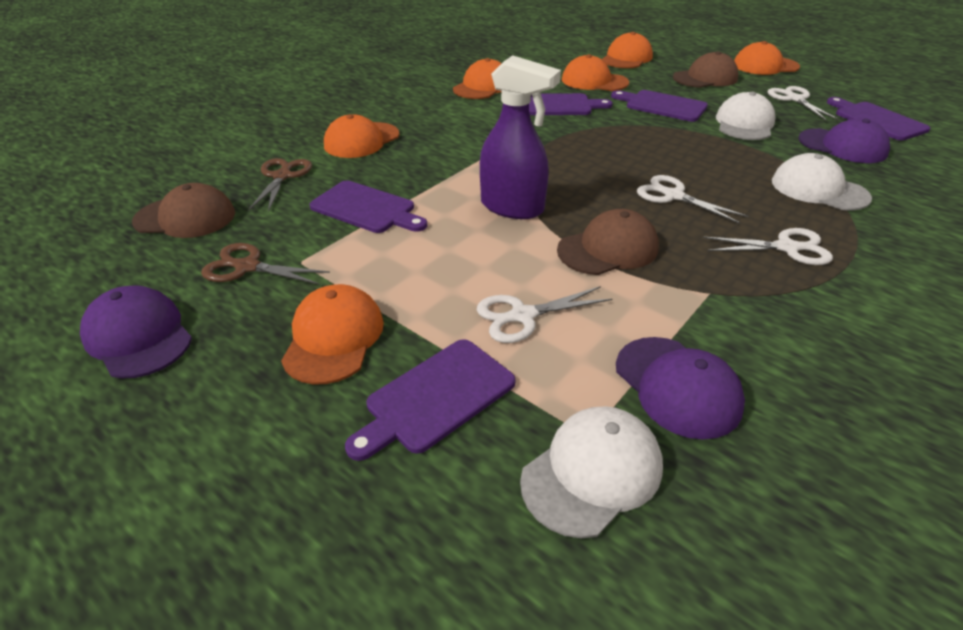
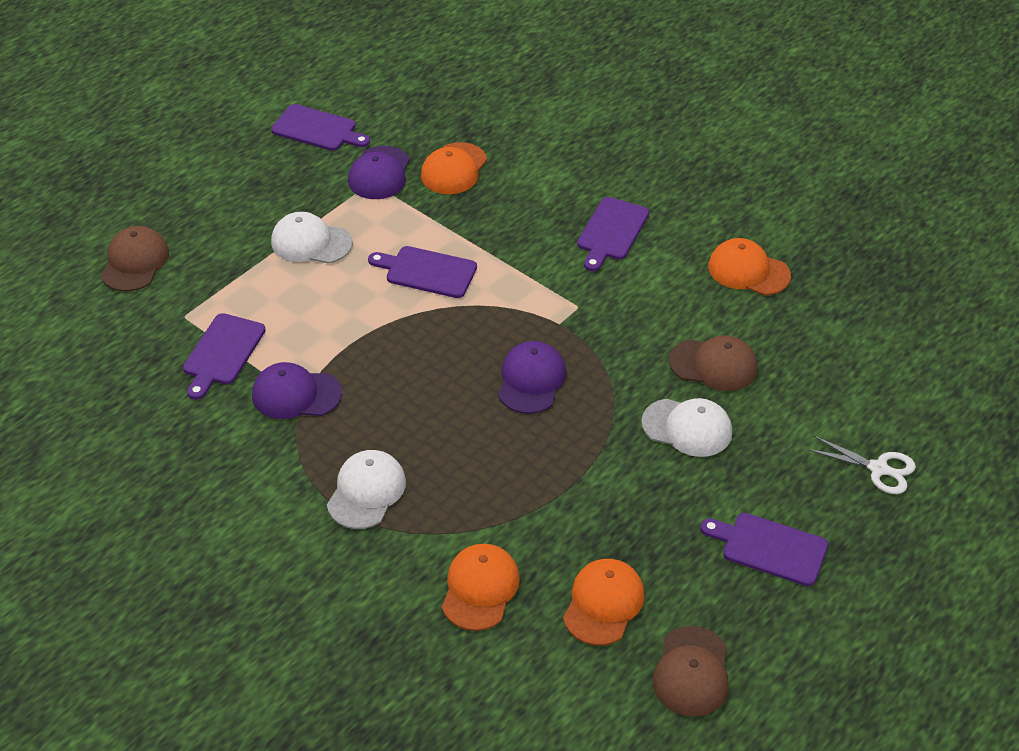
brown scissors: [201,243,330,285] [248,158,312,212] = 2 -> none = 0
orange cap: [281,284,384,384] [324,114,399,158] [453,58,502,99] [562,54,629,91] [602,32,653,68] [734,41,800,75] = 6 -> [421,142,487,194] [442,544,520,631] [563,559,645,646] [708,238,791,295] = 4
purple spray bottle: [480,55,561,219] = 1 -> none = 0
white scissors: [477,286,612,343] [637,175,748,224] [703,228,833,265] [768,86,839,121] = 4 -> [807,435,916,494] = 1

